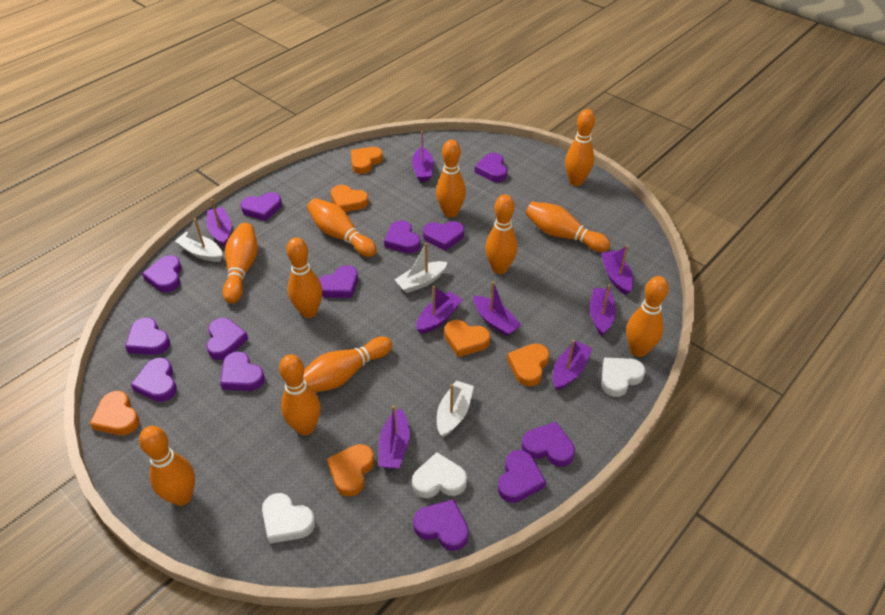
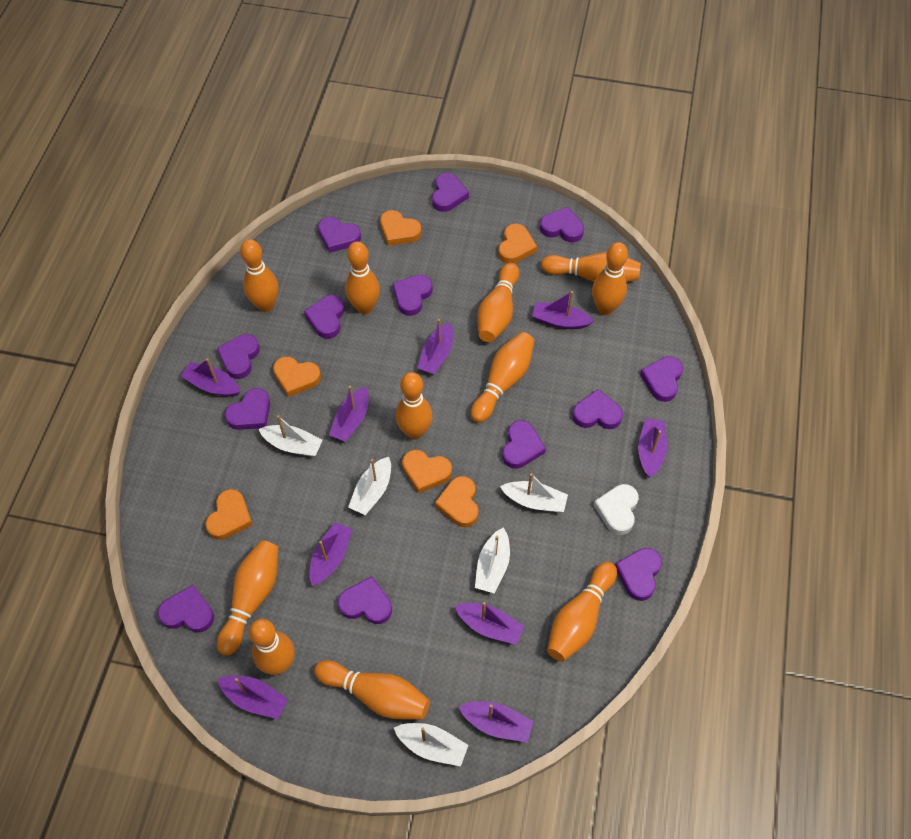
purple boat: [207,199,231,247] [379,405,410,469] [412,131,434,182] [416,286,463,334] [473,281,521,336] [553,340,592,390] [590,284,616,336] [601,245,633,295] = 8 -> [181,358,240,397] [217,676,288,719] [309,522,353,586] [329,386,369,442] [417,319,453,374] [455,602,525,645] [459,701,534,742] [532,291,594,329] [638,418,667,478] = 9
white boat: [175,218,222,262] [394,243,447,293] [437,381,474,437] = 3 -> [259,415,323,457] [348,457,391,515] [394,723,468,766] [475,527,510,594] [500,473,568,512] = 5
white heart: [262,493,315,544] [412,452,467,498] [601,358,645,397] = 3 -> [594,484,639,535] = 1

